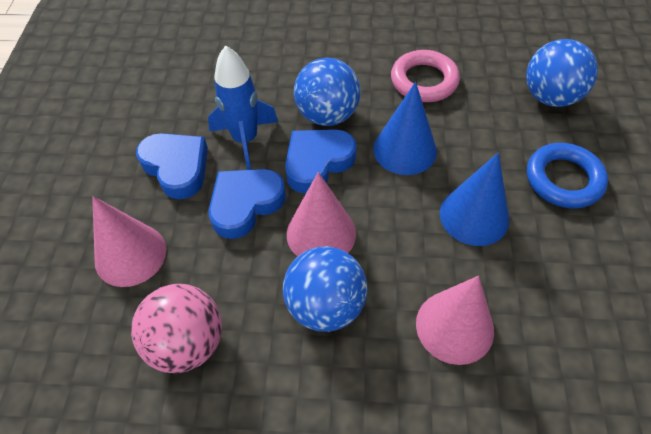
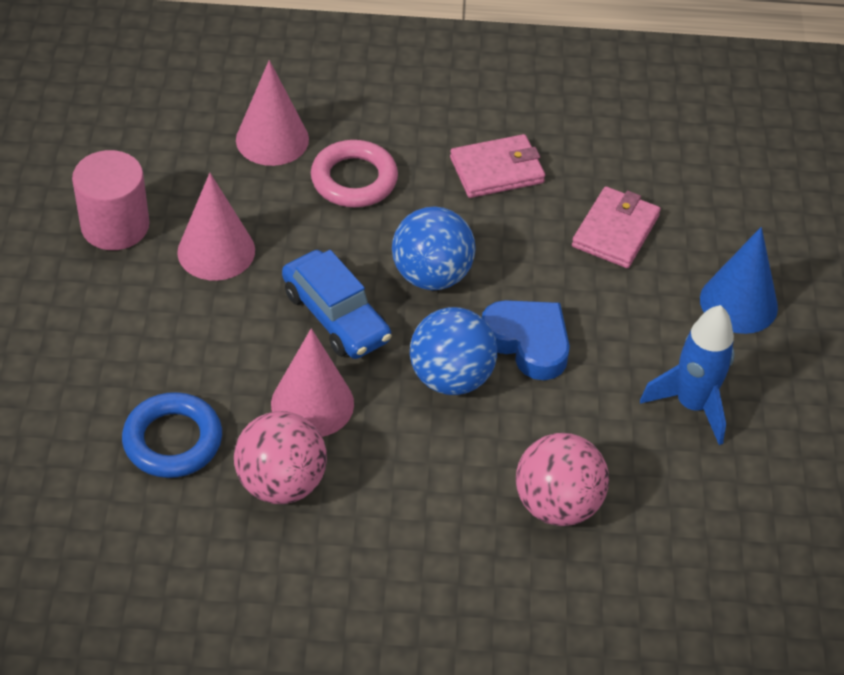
blue ball: [283,246,367,332] [294,58,361,126] [526,39,598,107] = 3 -> [392,206,476,290] [410,307,497,395] = 2
blue car: none = 0 -> [282,250,392,359] = 1
blue cone: [373,82,437,175] [440,153,509,246] = 2 -> [700,227,778,334] = 1
blue heart: [136,133,208,199] [209,169,286,239] [285,129,357,194] = 3 -> [482,300,570,380] = 1
pink ball: [131,284,222,373] = 1 -> [234,411,327,504] [516,433,609,526] = 2
pink cylinder: none = 0 -> [72,150,149,250] = 1
pink wallet: none = 0 -> [450,134,545,198] [572,187,661,268] = 2

